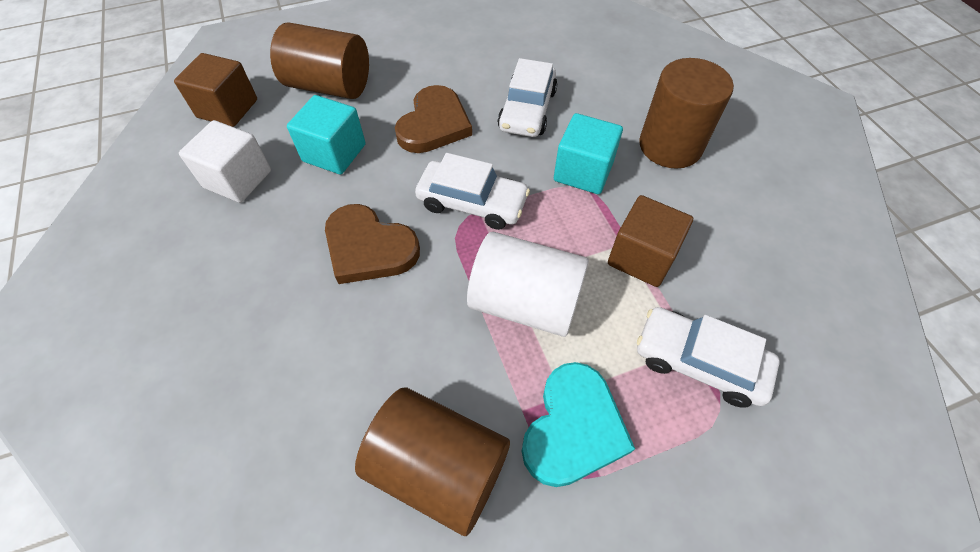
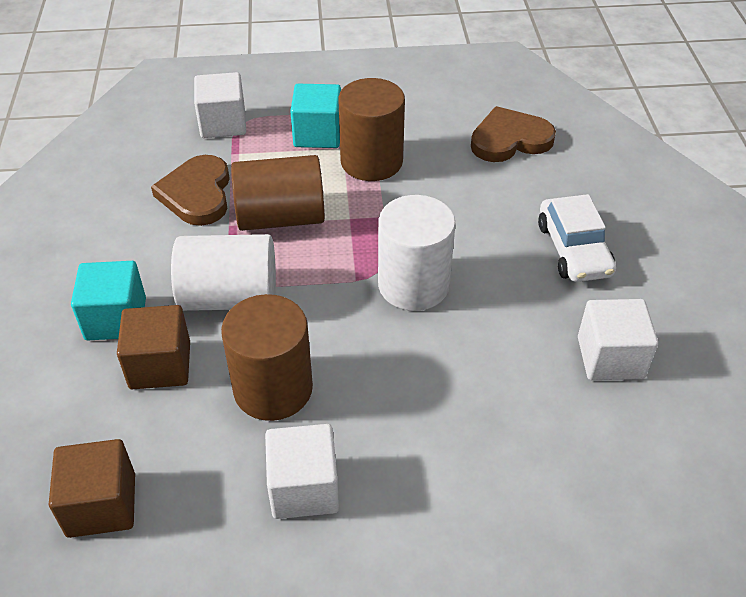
turquoise heart: [522,362,635,487] = 1 -> none = 0
white car: [415,153,530,230] [498,58,557,137] [637,307,780,408] = 3 -> [538,194,616,282] = 1
white cube: [179,120,271,203] = 1 -> [194,72,246,138] [265,424,339,519] [578,299,658,380] = 3
white cylinder: [467,232,589,337] = 1 -> [171,234,276,311] [378,195,456,311] = 2

